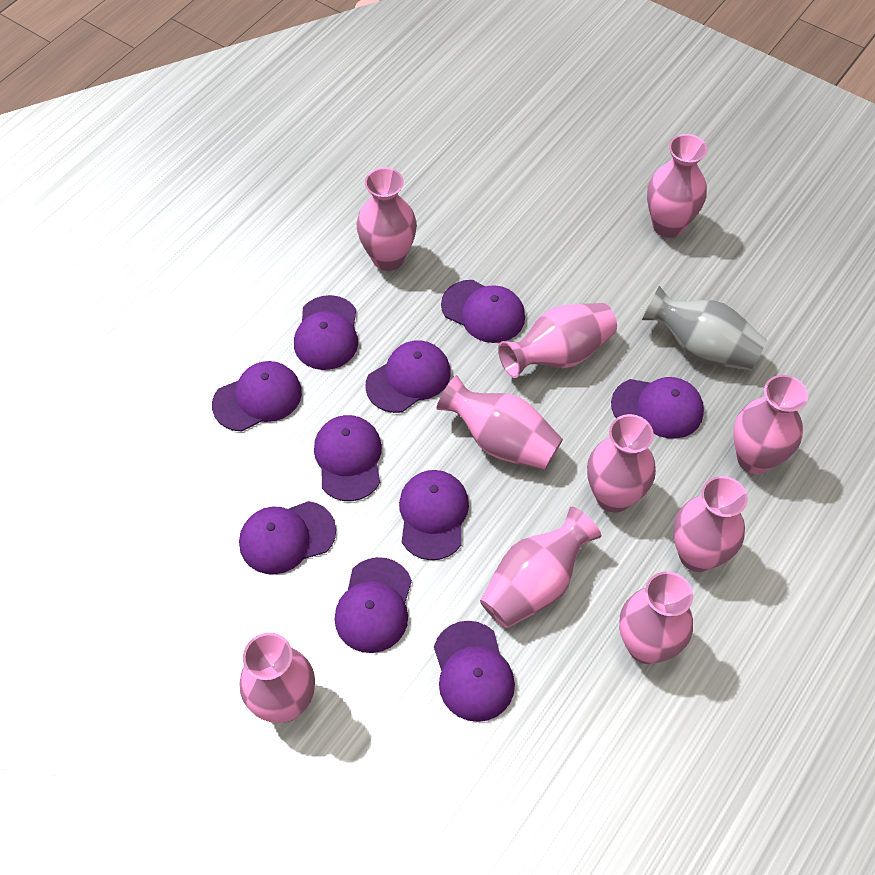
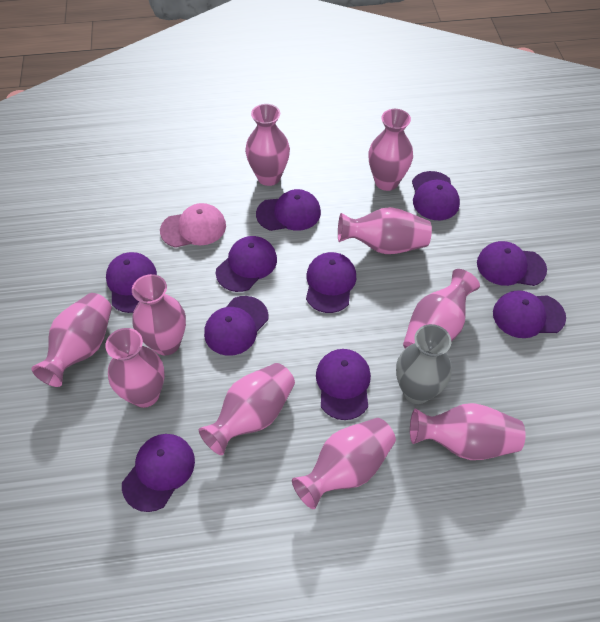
pink cap: none = 0 -> [160,203,226,248] = 1

